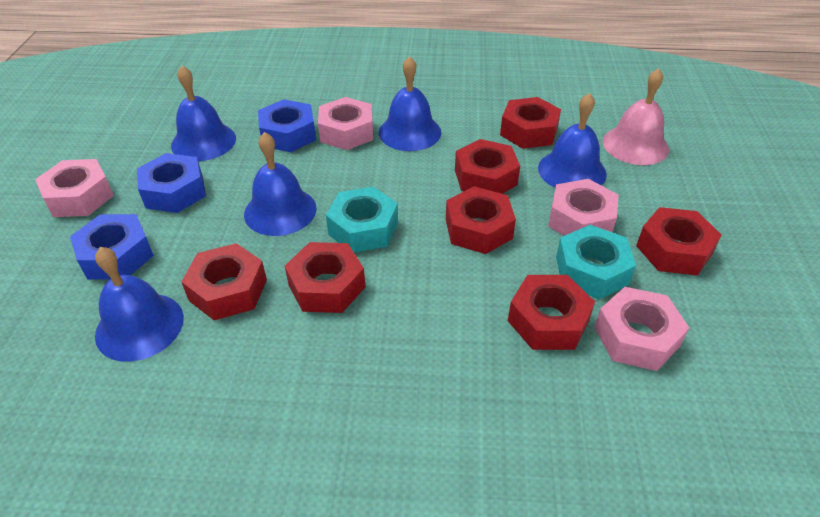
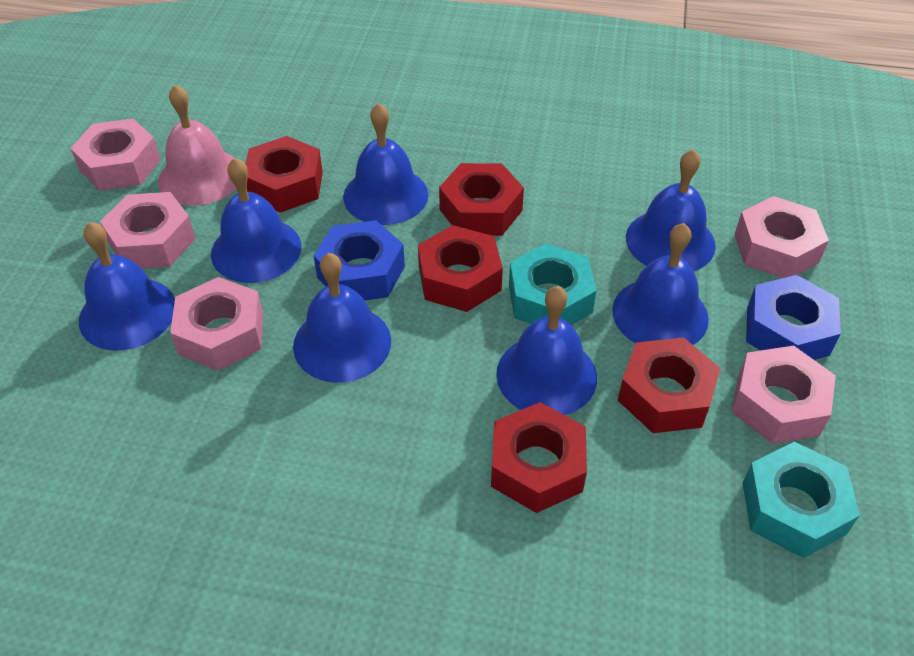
blue bell: [95,247,184,362] [171,66,236,161] [244,132,316,236] [379,56,441,151] [538,93,607,188] = 5 -> [79,222,175,351] [211,158,301,283] [293,253,391,383] [343,103,428,225] [496,286,597,415] [612,223,709,345] [626,149,716,271] = 7
blue nut: [70,214,154,280] [137,153,206,213] [258,99,316,152] = 3 -> [313,220,405,301] [746,275,841,360] = 2
pink nut: [35,159,114,217] [318,97,373,150] [548,179,619,236] [594,287,689,371] = 4 -> [71,119,161,191] [100,192,196,269] [170,277,263,371] [731,346,836,444] [734,196,829,278] = 5
red nut: [181,243,267,320] [285,242,365,313] [446,186,516,254] [455,139,520,194] [500,97,561,149] [508,275,595,350] [636,207,722,276] = 7 -> [245,136,323,213] [418,225,503,312] [439,163,524,236] [491,402,587,513] [618,337,721,433] = 5

